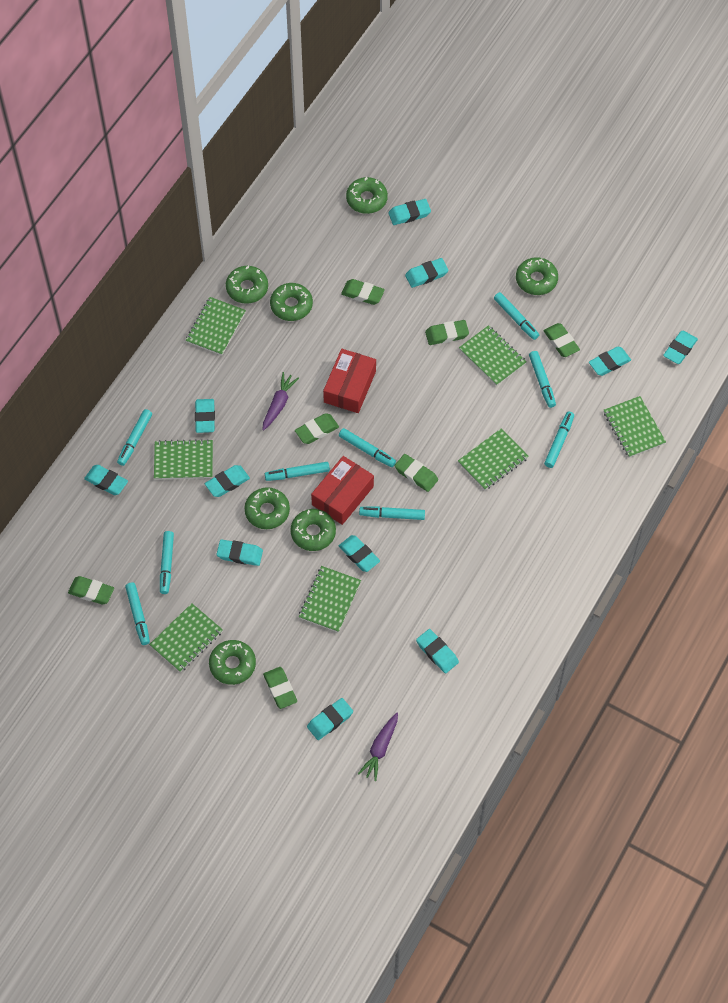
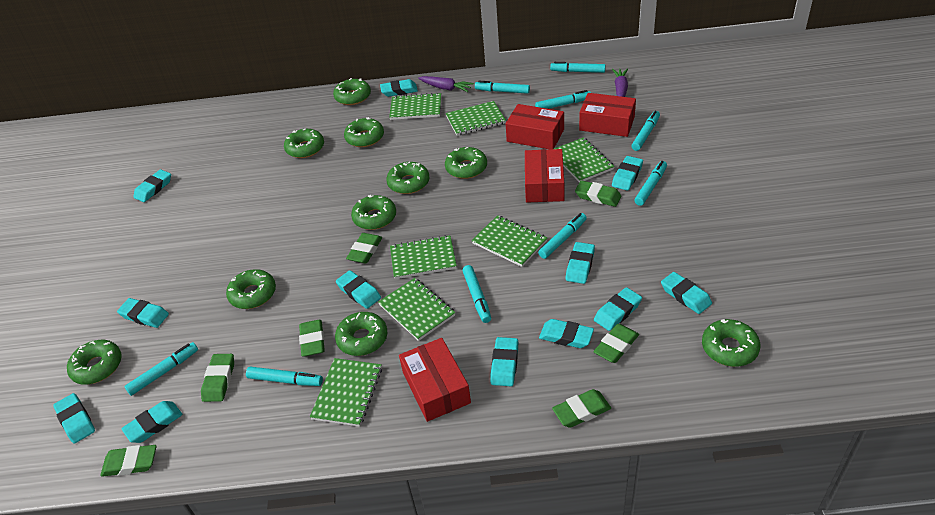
green donut: [209,640,256,685] [226,265,268,304] [244,487,290,529] [270,283,313,321] [291,509,336,551] [346,177,388,214] [516,257,558,295] = 7 -> [67,340,122,384] [226,269,276,309] [284,129,324,158] [333,78,371,105] [335,312,387,356] [344,117,384,147] [351,195,396,230] [386,162,430,194] [445,147,487,179] [702,319,760,367] = 10
red box: [311,456,374,525] [323,349,376,413] = 2 -> [399,338,471,422] [506,104,564,149] [525,149,564,202] [579,93,636,137] = 4
turquoise eraser: [84,465,128,495] [195,399,215,433] [205,465,250,497] [216,540,263,566] [307,698,353,740] [339,535,380,572] [388,199,431,225] [405,258,449,288] [416,629,459,673] [589,346,631,376] [663,331,698,364] = 11 -> [53,393,95,444] [117,298,169,328] [121,401,182,443] [133,169,171,202] [336,270,381,309] [380,79,418,97] [490,337,518,386] [539,319,594,348] [565,242,595,284] [594,287,642,331] [612,156,643,191] [661,272,712,314] = 12

